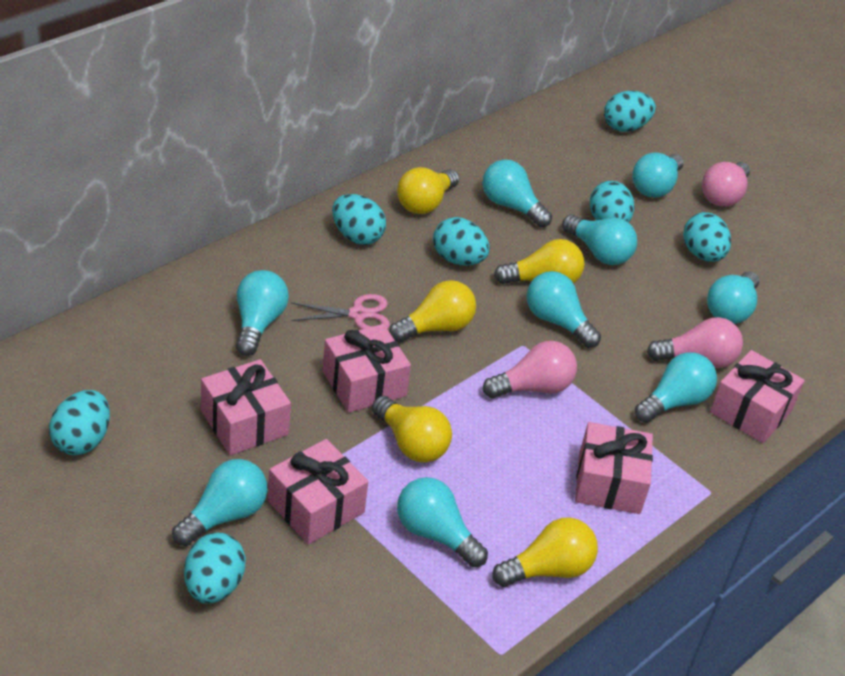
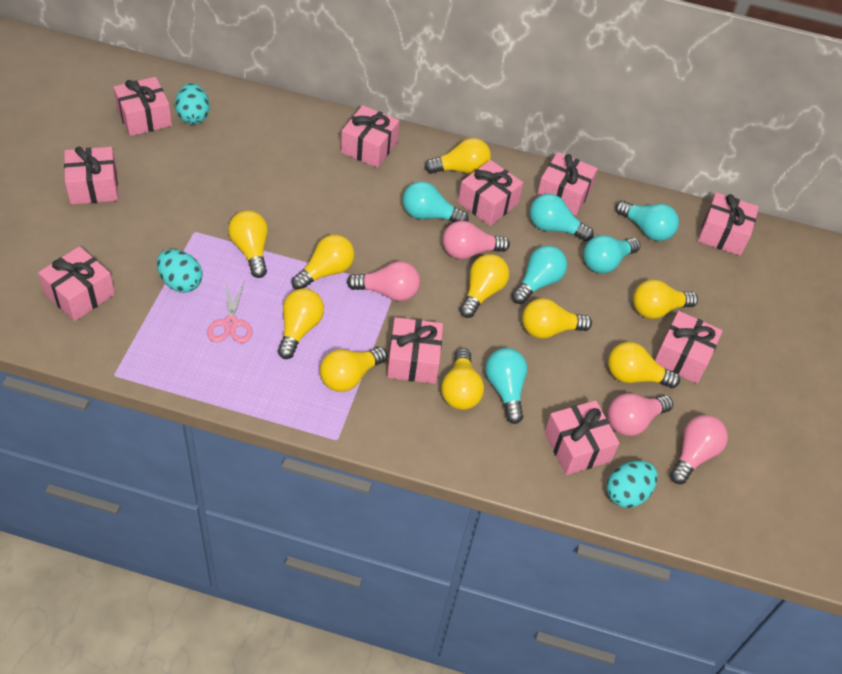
pink gift: [201,359,291,455] [268,439,368,545] [322,324,411,413] [575,422,653,514] [710,350,805,443] = 5 -> [38,246,115,321] [64,147,118,205] [113,77,172,136] [341,105,399,168] [387,317,443,384] [458,160,523,226] [536,152,598,215] [544,400,619,475] [655,311,723,384] [698,192,759,256] = 10
pink light bulb: [483,341,577,399] [647,317,743,368] [702,162,750,207] = 3 -> [347,261,420,301] [443,221,510,259] [608,393,673,436] [670,415,728,484] = 4
turquoise egg: [49,390,110,455] [184,532,246,604] [332,194,386,245] [433,217,490,266] [590,181,634,223] [604,91,656,132] [683,212,731,262] = 7 -> [157,249,202,293] [175,83,210,124] [607,461,658,508] = 3
turquoise light bulb: [172,459,267,546] [236,270,289,356] [397,477,488,567] [482,159,552,227] [527,271,601,348] [562,215,637,265] [632,153,684,198] [635,352,717,423] [707,271,759,324] = 9 -> [403,181,469,222] [485,348,528,424] [512,245,567,304] [530,194,594,241] [583,235,640,274] [615,201,679,241] = 6
yellow light bulb: [372,396,452,463] [389,280,476,343] [397,167,459,214] [492,517,598,587] [494,239,585,284] = 5 -> [228,210,268,278] [278,288,324,359] [292,235,354,290] [320,347,387,392] [425,138,491,174] [441,348,484,410] [459,254,510,318] [522,298,592,339] [608,342,680,388] [633,280,698,319] = 10

